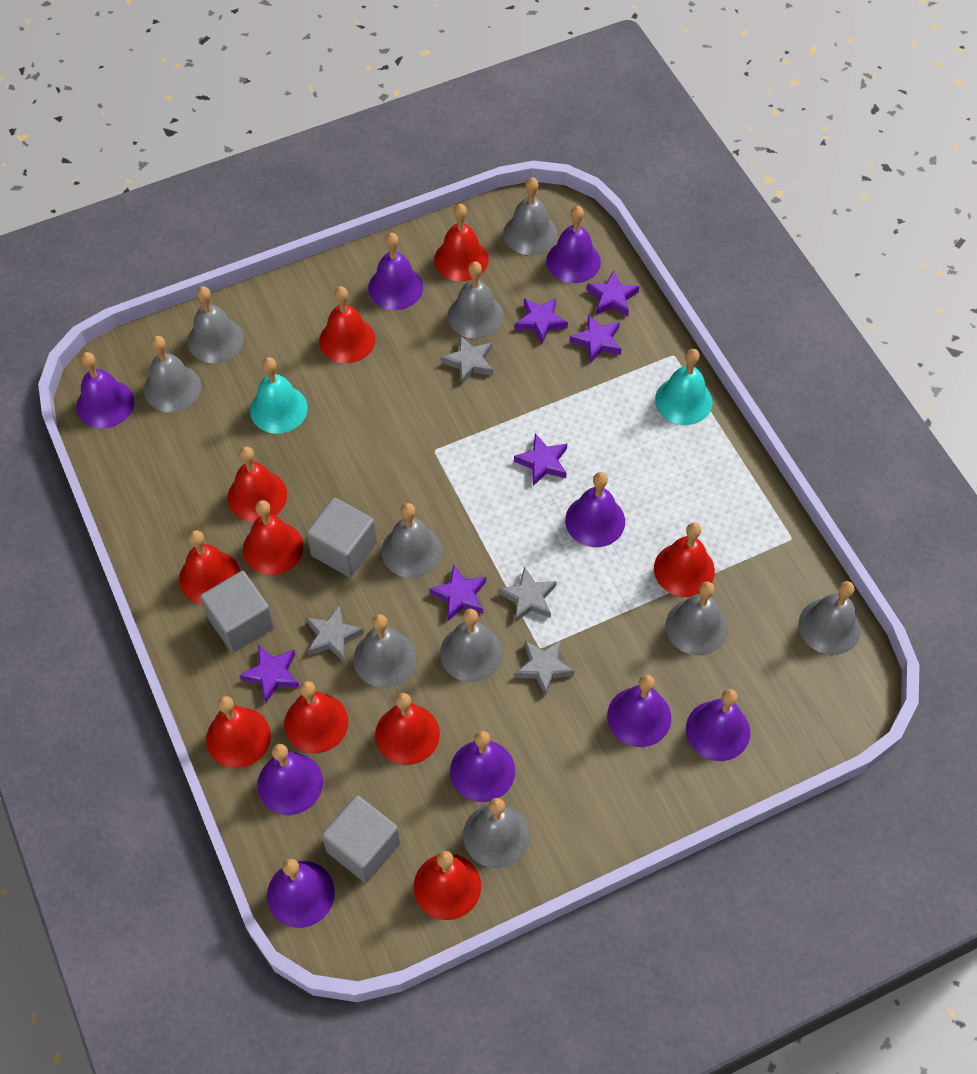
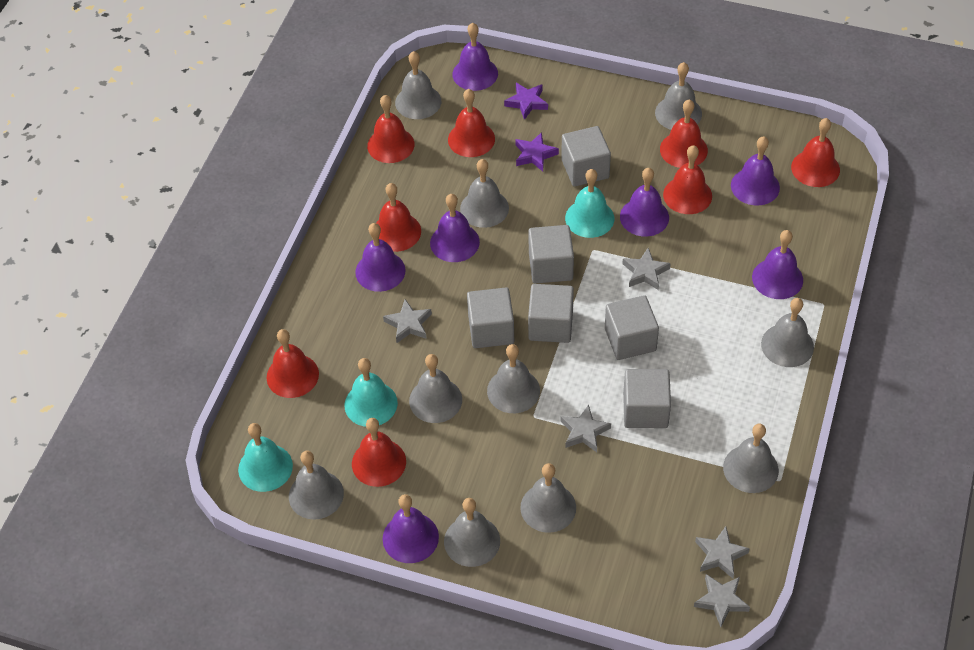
grey cube: [200,571,274,653] [306,497,377,577] [322,795,400,883] = 3 -> [467,288,514,348] [528,225,574,283] [528,284,574,343] [561,126,611,187] [605,295,659,360] [623,369,671,428] = 6
grey star: [306,604,364,662] [441,335,493,384] [499,566,556,622] [515,640,575,697] = 4 -> [383,299,432,343] [560,404,611,452] [622,248,671,290] [694,574,750,627] [695,526,750,579] = 5
purple bell: [77,352,134,429] [257,744,323,815] [267,859,335,928] [368,233,423,310] [450,731,515,802] [546,206,601,283] [565,472,625,547] [607,675,671,747] [686,689,750,761] = 9 -> [355,223,406,292] [383,494,439,563] [430,194,480,262] [452,23,498,91] [620,168,669,237] [731,136,780,206] [752,230,803,299] = 7
purple star: [239,645,300,703] [429,564,486,621] [514,434,567,486] [515,298,568,344] [570,314,622,363] [587,270,639,317] = 6 -> [504,83,548,120] [515,132,559,172] = 2
red bell: [179,530,240,604] [206,696,271,768] [228,446,287,522] [243,500,303,575] [284,681,348,753] [319,286,375,363] [375,693,440,765] [414,851,481,920] [434,204,489,281] [654,522,715,597] = 10 -> [267,329,319,398] [352,418,406,487] [367,95,414,163] [376,183,421,252] [448,89,495,157] [660,99,708,168] [663,145,712,214] [791,118,840,187] = 8
turquoise bell: [250,357,308,434] [655,349,713,425] = 2 -> [238,423,293,492] [344,358,398,427] [565,169,614,238] = 3

